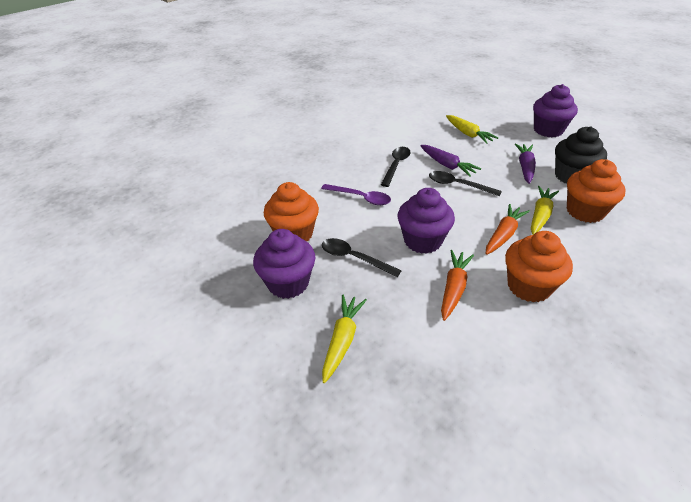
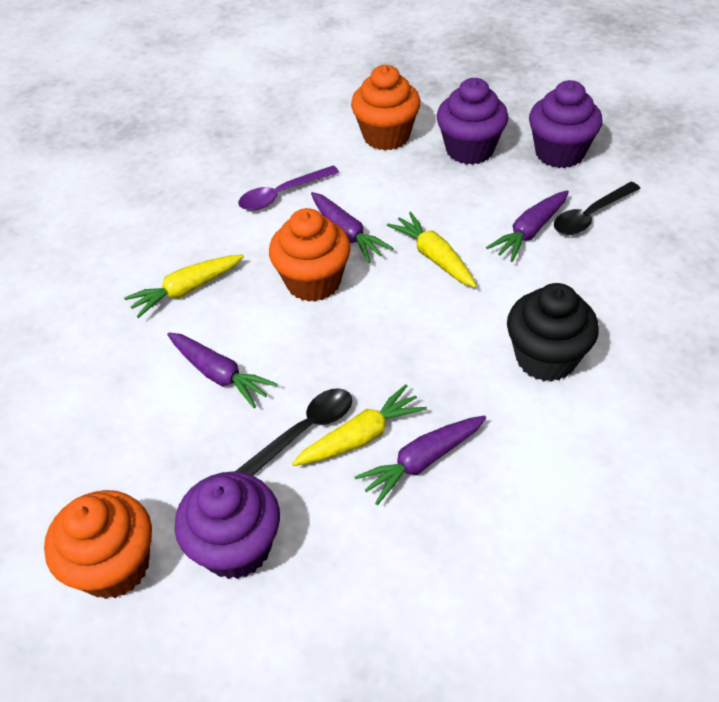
black spoon: [322,238,402,277] [381,147,411,187] [429,171,502,196] = 3 -> [235,388,352,476] [554,182,640,235] = 2
orange carrot: [441,250,474,321] [486,204,530,255] = 2 -> none = 0
purple carrot: [420,145,481,177] [515,143,536,184] = 2 -> [167,332,277,408] [311,192,393,263] [355,415,486,505] [486,190,569,262] = 4

